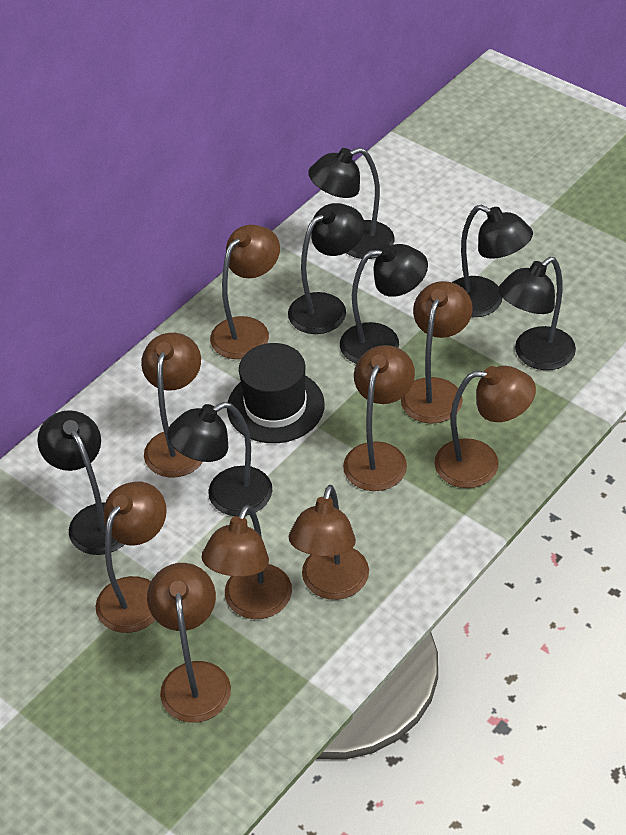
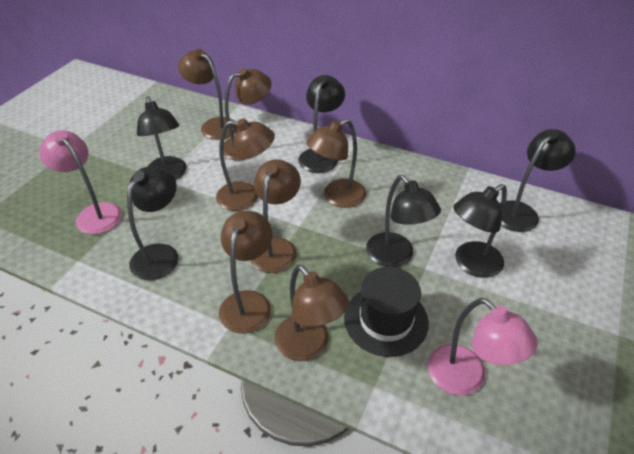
black lamp: [37,410,124,555] [167,402,272,516] [288,203,365,334] [308,147,395,259] [340,244,428,364] [452,205,533,317] [498,257,576,370] = 7 -> [127,166,178,280] [137,96,187,180] [298,75,345,173] [366,175,441,267] [453,184,507,278] [500,129,576,232] = 6
brown lamp: [95,482,167,633] [141,333,203,477] [147,563,231,723] [202,505,292,619] [210,225,280,359] [289,485,369,600] [343,345,415,491] [401,281,473,424] [434,366,536,488] = 9 -> [178,49,238,140] [216,118,275,211] [219,211,272,334] [223,68,272,161] [250,159,301,273] [274,265,349,361] [306,119,366,208] = 7
pink lamp: none = 0 -> [39,130,122,234] [428,298,538,395] = 2

